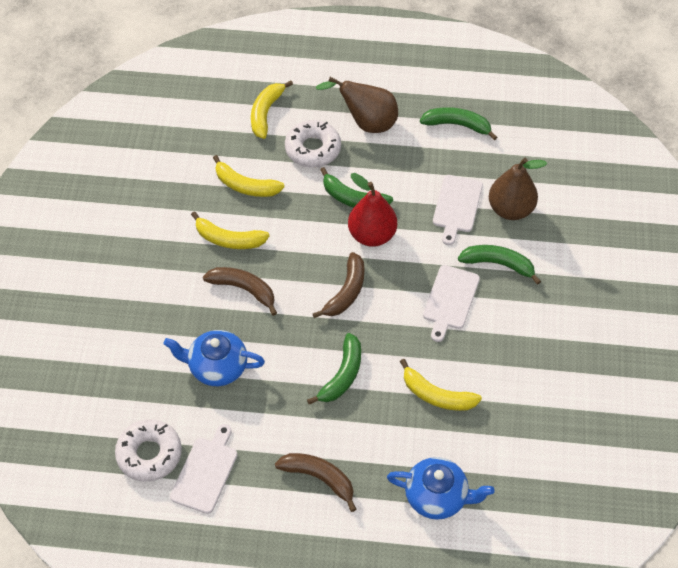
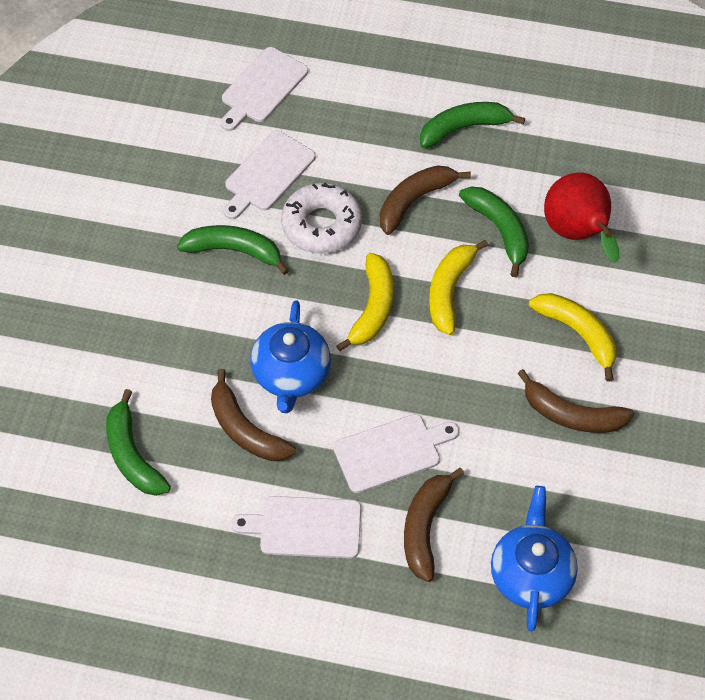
brown banana: [203,267,277,316] [275,453,356,512] [313,252,364,318] = 3 -> [211,369,296,461] [380,165,471,235] [404,468,464,582] [517,369,634,433] = 4
brown pear: [315,77,398,133] [489,158,547,220] = 2 -> none = 0
white cutting board: [170,424,237,514] [423,265,480,342] [433,175,483,245] = 3 -> [221,47,308,131] [223,131,316,219] [231,496,361,559] [333,414,459,493] = 4
white donut: [115,419,182,482] [285,120,341,168] = 2 -> [281,183,362,254] = 1
yellow banana: [191,211,270,249] [213,155,285,197] [251,81,293,139] [400,359,482,411] = 4 -> [336,253,393,351] [429,240,488,335] [529,293,616,381] = 3

